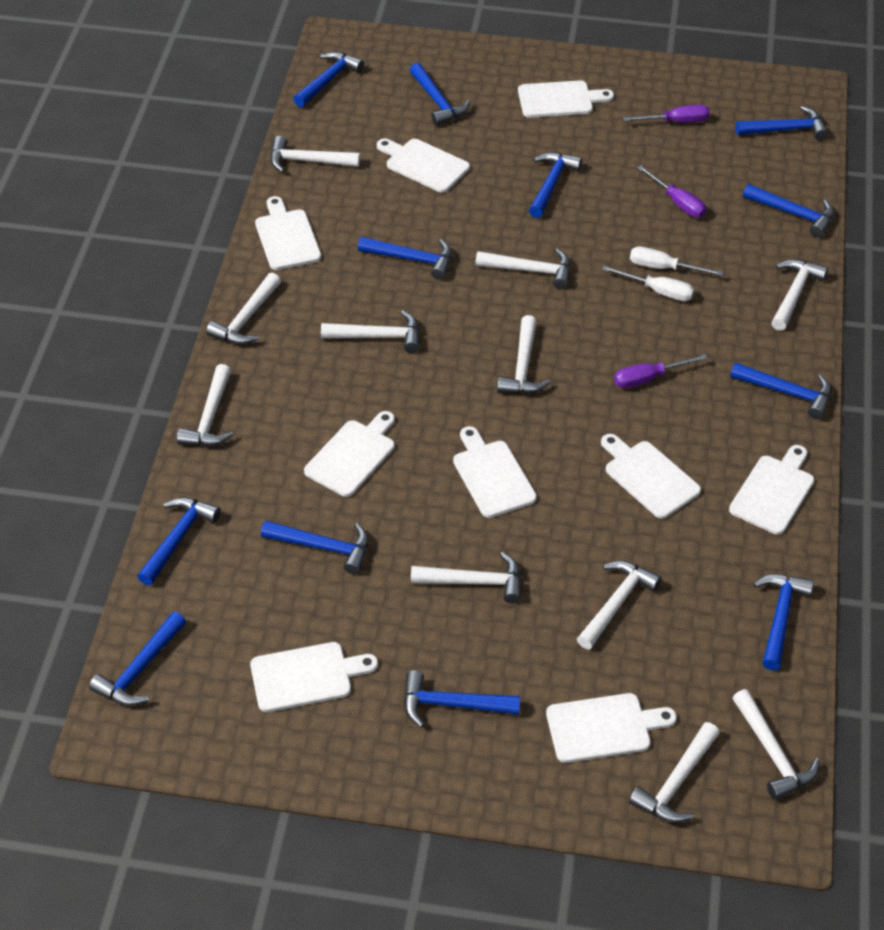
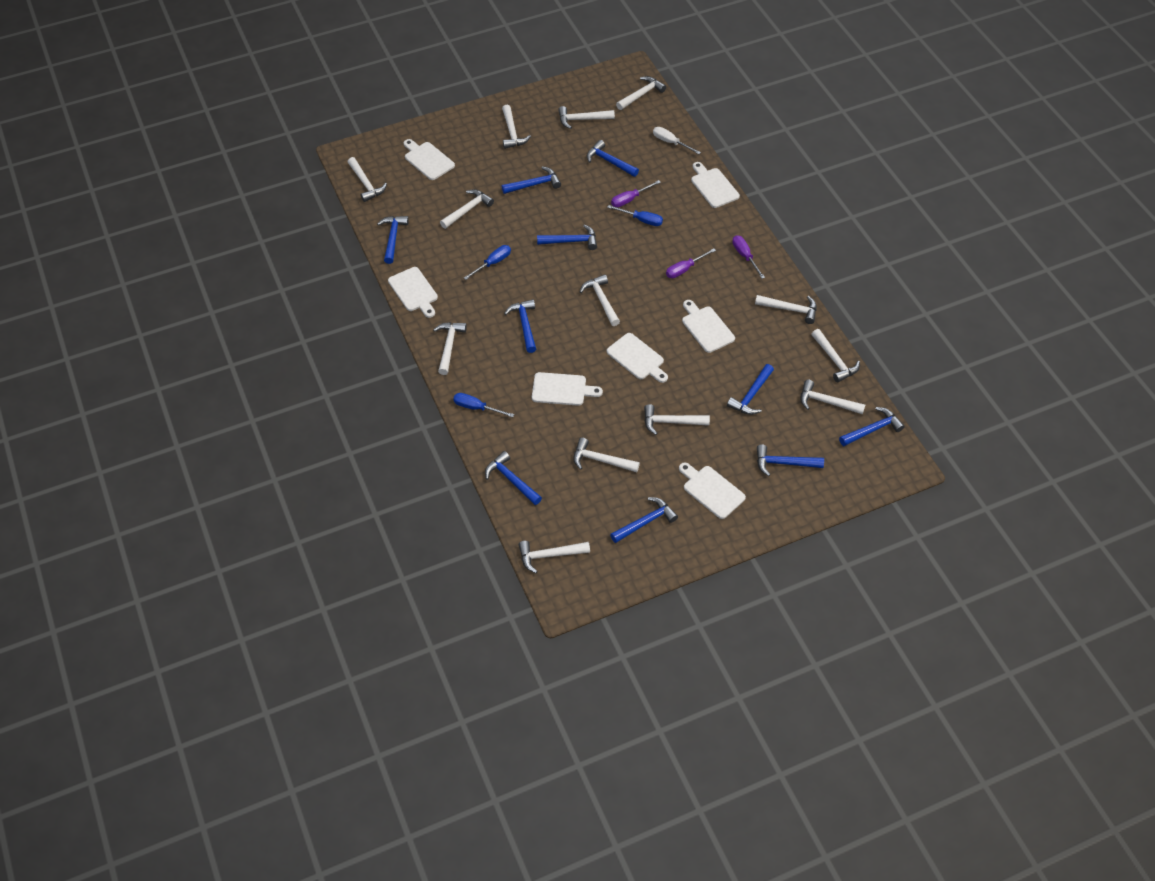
blue hammer: [89,612,186,706] [137,497,221,586] [261,520,369,574] [293,51,364,107] [358,237,452,280] [404,670,520,728] [409,63,471,126] [529,152,582,218] [730,362,831,419] [736,106,828,140] [743,184,834,237] [754,574,814,671] = 12 -> [377,216,409,264] [485,451,542,505] [502,166,561,194] [504,299,536,353] [537,224,597,250] [587,140,639,177] [610,497,678,543] [727,364,774,415] [757,444,824,476] [839,407,905,446] = 10
blue screwdriver: none = 0 -> [453,393,514,417] [464,245,511,280] [607,205,663,226] = 3
white cutting board: [250,642,378,712] [255,196,321,270] [304,411,395,497] [377,139,470,193] [453,426,537,518] [518,80,614,118] [546,693,677,763] [601,434,701,519] [729,445,814,535] = 9 -> [388,267,438,318] [404,139,455,180] [532,372,603,406] [607,333,668,383] [679,463,746,519] [682,300,735,353] [691,162,740,208] = 7
white hammer: [177,364,233,446] [206,273,281,345] [270,136,360,173] [321,310,419,353] [411,552,521,604] [475,249,571,289] [497,315,551,394] [577,561,662,649] [629,722,720,823] [733,689,820,800] [771,259,828,331] = 11 -> [348,157,387,202] [433,322,467,375] [440,189,494,229] [502,104,531,149] [519,541,590,573] [558,106,615,129] [573,438,640,472] [580,274,620,326] [616,76,666,110] [644,404,710,435] [755,295,817,324] [800,380,865,415] [812,329,860,382] = 13
white screwdriver: [602,266,694,301] [630,247,723,276] = 2 -> [653,127,701,154] = 1

